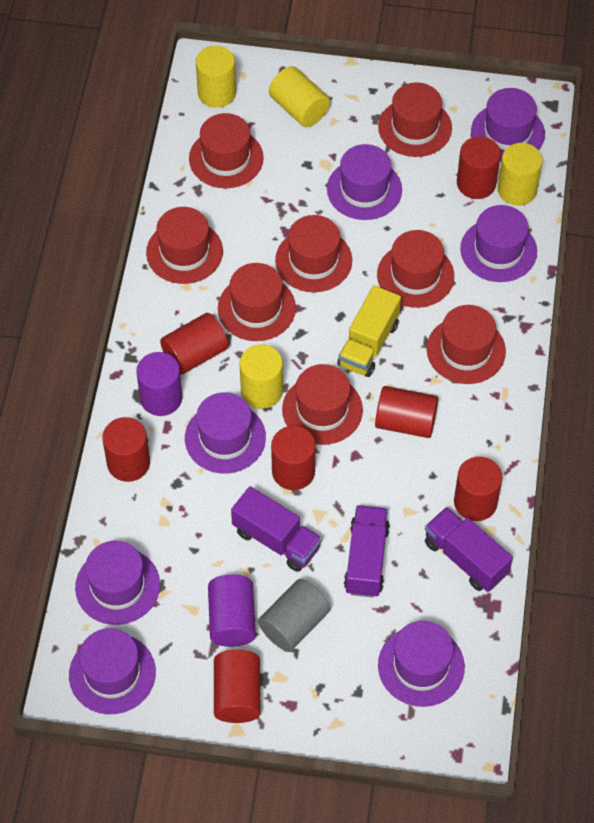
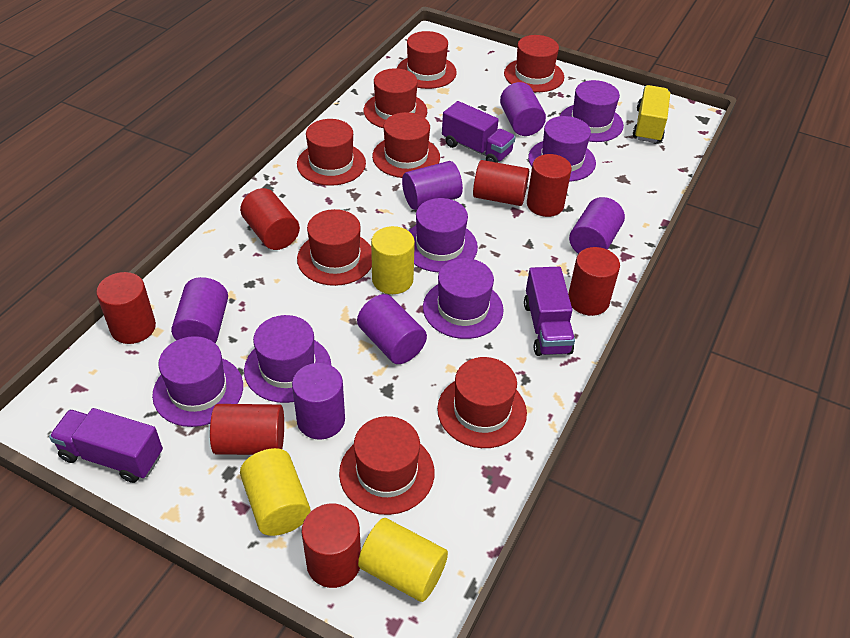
grey cylinder: [258,579,330,652] = 1 -> none = 0
purple cylinder: [136,352,182,416] [208,575,256,647] = 2 -> [171,277,228,343] [292,363,345,440] [357,294,427,364] [402,161,463,210] [500,82,546,136] [569,197,625,254] = 6
purple hat: [69,628,156,714] [75,541,160,625] [185,392,266,474] [327,144,402,220] [378,621,465,707] [460,205,537,282] [471,88,545,161] = 7 -> [152,336,243,427] [244,315,332,403] [409,198,478,273] [423,258,504,339] [528,116,596,182] [560,80,624,142] = 6
yellow cylinder: [196,46,236,108] [240,345,283,409] [269,66,330,127] [497,143,543,206] = 4 -> [240,448,311,536] [358,518,448,602] [371,226,415,294] = 3

